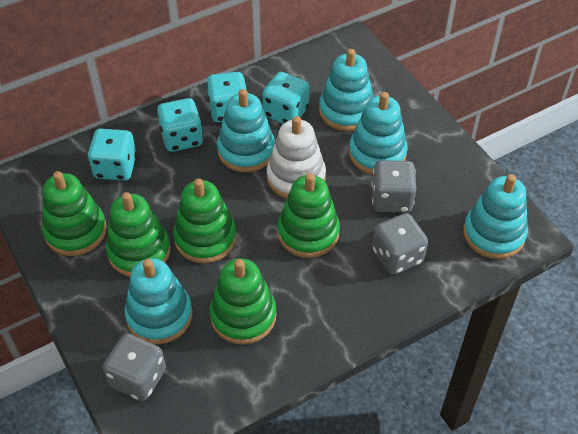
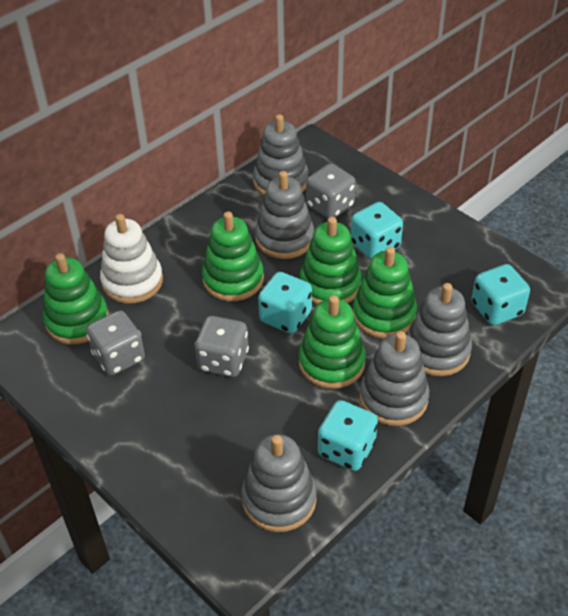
grey stacking toy: none = 0 -> [242,434,317,532] [253,114,309,196] [255,171,314,259] [360,331,429,426] [406,283,472,376] = 5
turquoise stacking toy: [125,258,193,344] [217,89,275,172] [319,49,374,131] [349,92,408,175] [463,174,528,259] = 5 -> none = 0

